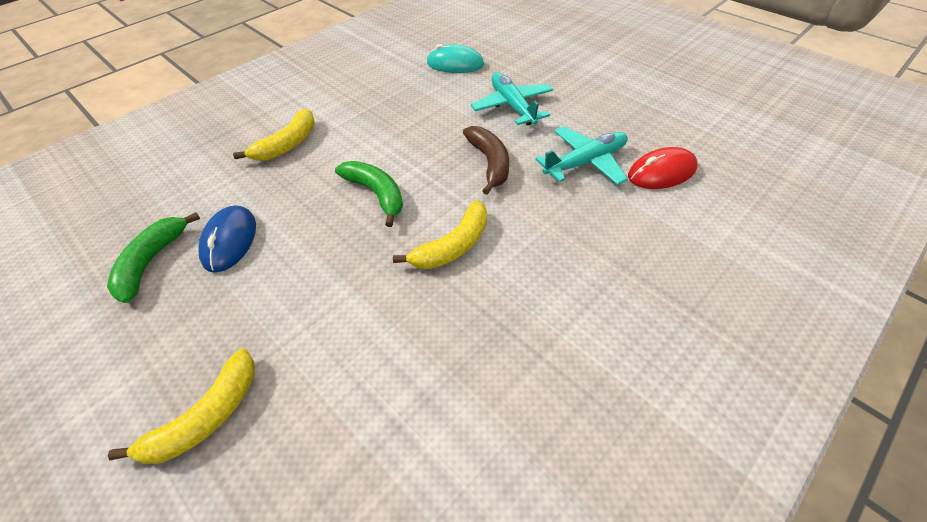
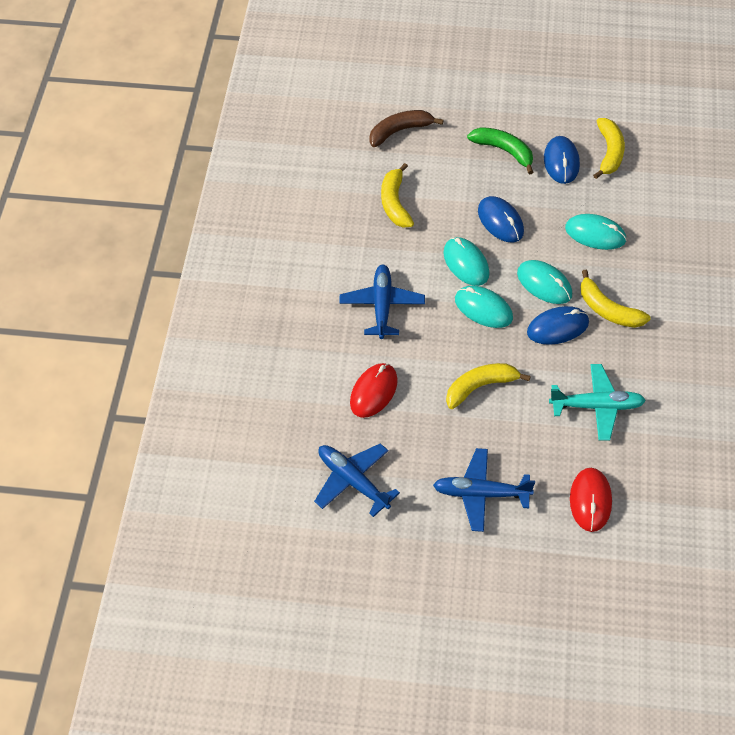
blue mouse: [198,205,256,273] = 1 -> [478,196,524,242] [527,306,589,345] [544,136,580,184] = 3
blue plane: none = 0 -> [314,443,400,517] [339,264,425,339] [433,448,535,532] = 3
green banana: [107,212,200,303] [335,161,403,227] = 2 -> [467,127,533,174] = 1
red mouse: [628,147,698,189] = 1 -> [350,363,398,418] [570,468,612,532] = 2
turquoise mouse: [427,44,484,73] = 1 -> [443,237,489,286] [455,286,513,328] [517,260,572,304] [565,214,627,250] = 4
turquoise plane: [471,73,553,126] [535,126,628,185] = 2 -> [549,364,646,441] = 1
yellow banana: [108,348,255,464] [233,109,315,161] [393,200,487,269] = 3 -> [381,163,414,228] [446,363,531,409] [581,270,651,328] [593,118,625,179] = 4

